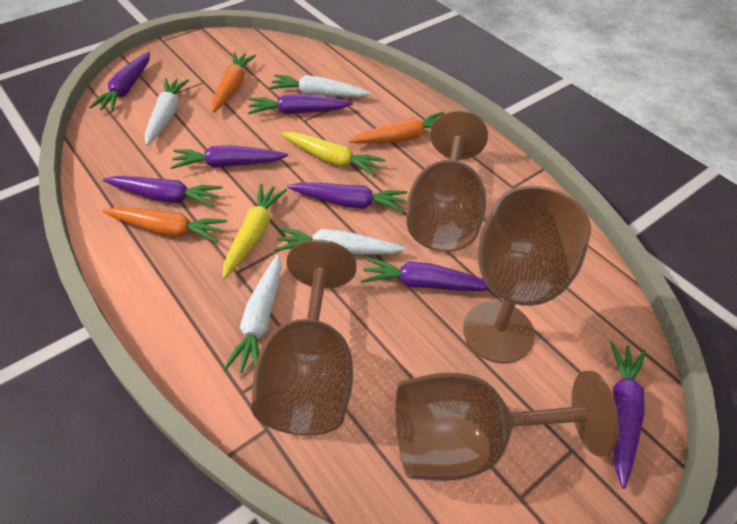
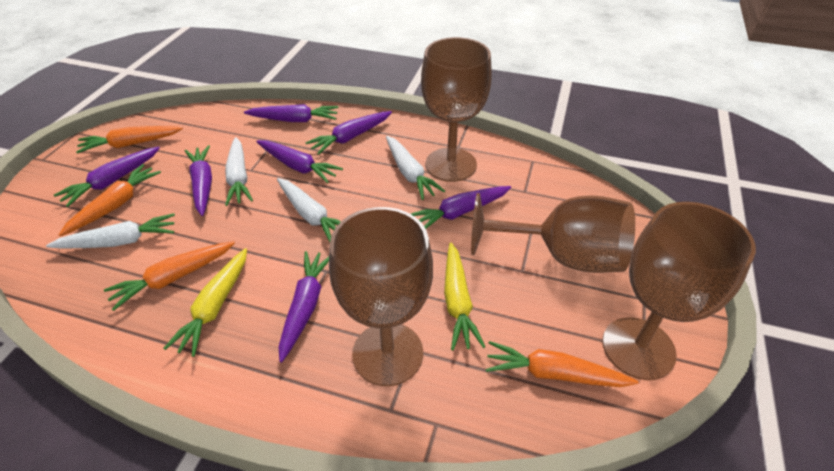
orange carrot: [102,207,227,243] [212,52,256,113] [349,112,444,144] = 3 -> [59,164,161,236] [76,126,183,154] [104,241,235,311] [486,341,638,387] = 4

